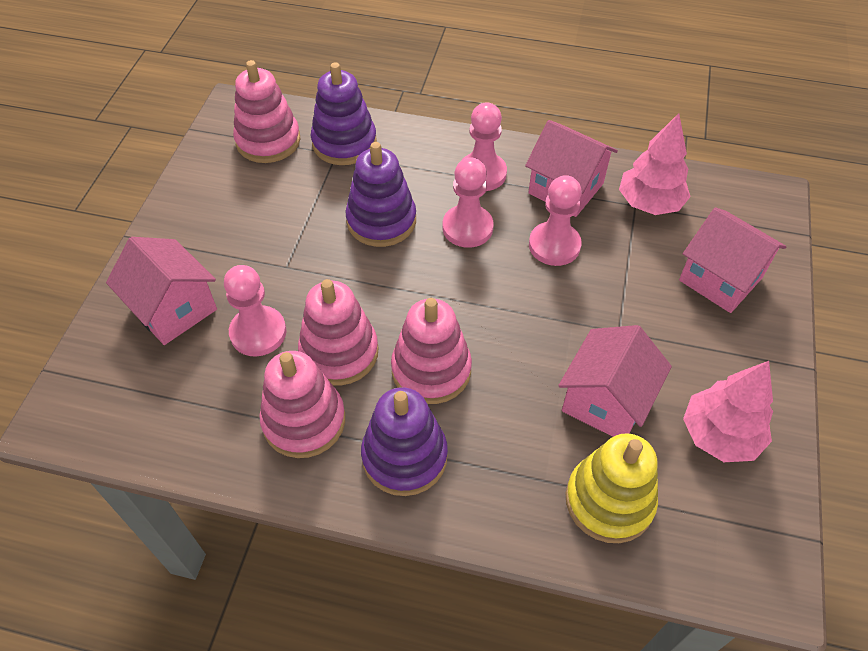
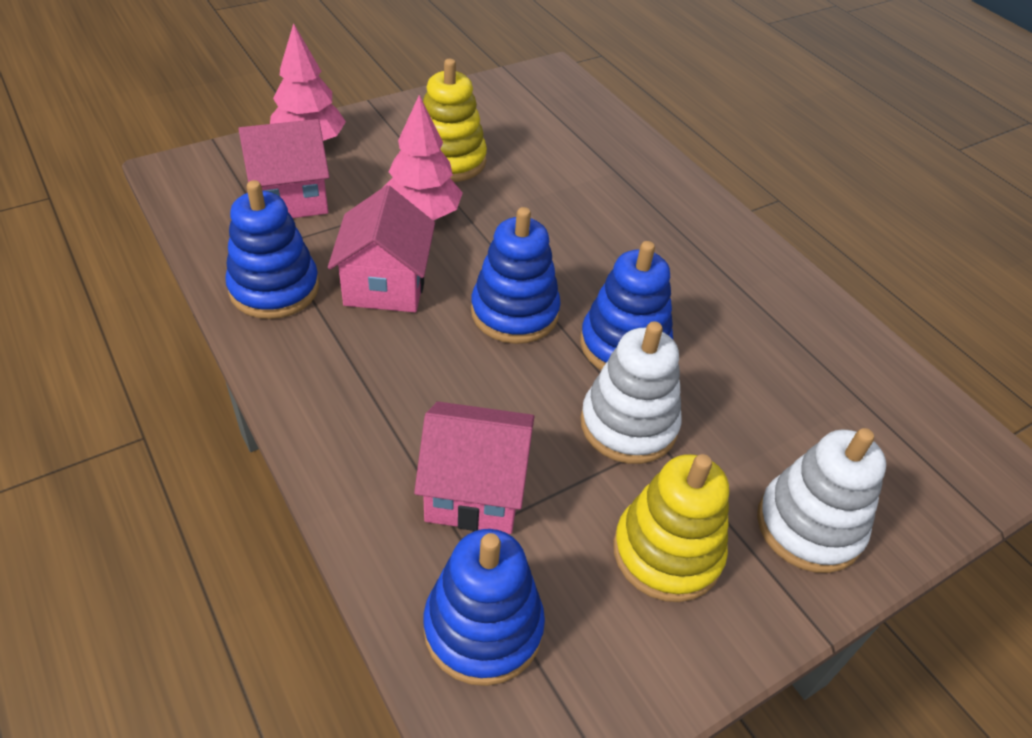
blue stacking toy: none = 0 -> [225,180,319,319] [424,529,545,686] [471,207,561,344] [580,241,673,370] = 4
pink house: [106,237,217,345] [525,120,618,217] [558,325,672,437] [679,207,786,313] = 4 -> [238,119,330,218] [328,185,435,312] [414,402,534,534] = 3
pink pawn: [224,265,287,356] [443,158,494,248] [461,103,507,191] [529,175,582,266] = 4 -> none = 0
pink stacking toy: [233,60,301,163] [259,351,345,458] [298,279,379,386] [391,298,472,404] = 4 -> none = 0
purple stacking toy: [311,62,377,165] [345,142,416,247] [361,387,448,496] = 3 -> none = 0
white stacking toy: none = 0 -> [580,321,682,464] [757,428,886,573] = 2
yellow stacking toy: [566,433,658,543] = 1 -> [423,59,487,182] [613,454,729,602] = 2

